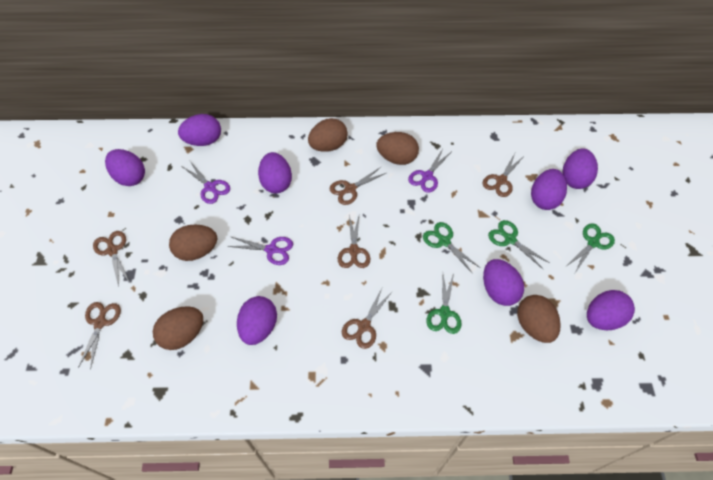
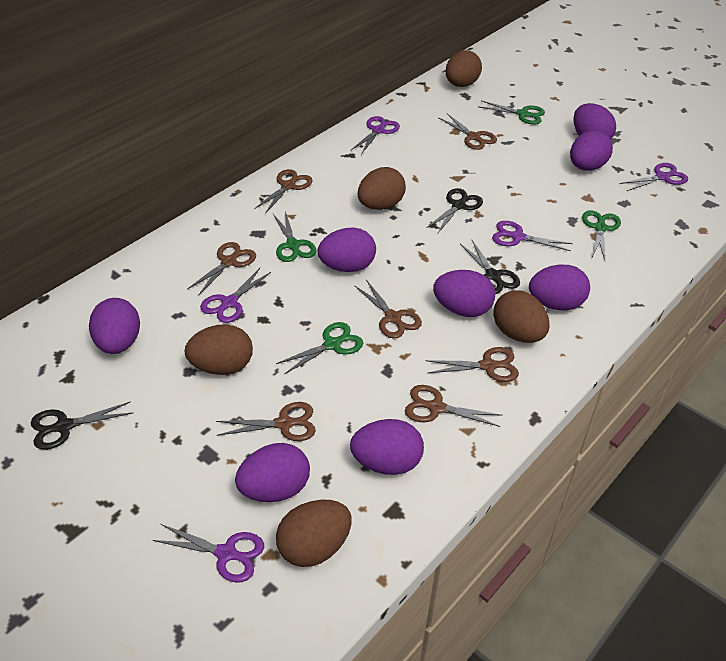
black scissors: none = 0 -> [31,401,132,450] [427,188,483,233] [460,240,520,294] = 3
brown scissors: [78,302,121,370] [93,231,130,288] [329,167,386,205] [338,215,370,268] [342,286,393,349] [482,153,524,197] = 6 -> [187,242,256,296] [216,402,316,441] [254,169,313,214] [354,280,422,339] [405,385,503,427] [425,347,519,382] [438,114,497,150] = 7
purple scissors: [183,161,230,204] [227,237,293,265] [408,149,451,193] = 3 -> [153,524,264,583] [200,268,271,323] [351,116,400,154] [492,221,573,251] [619,163,688,191] = 5

